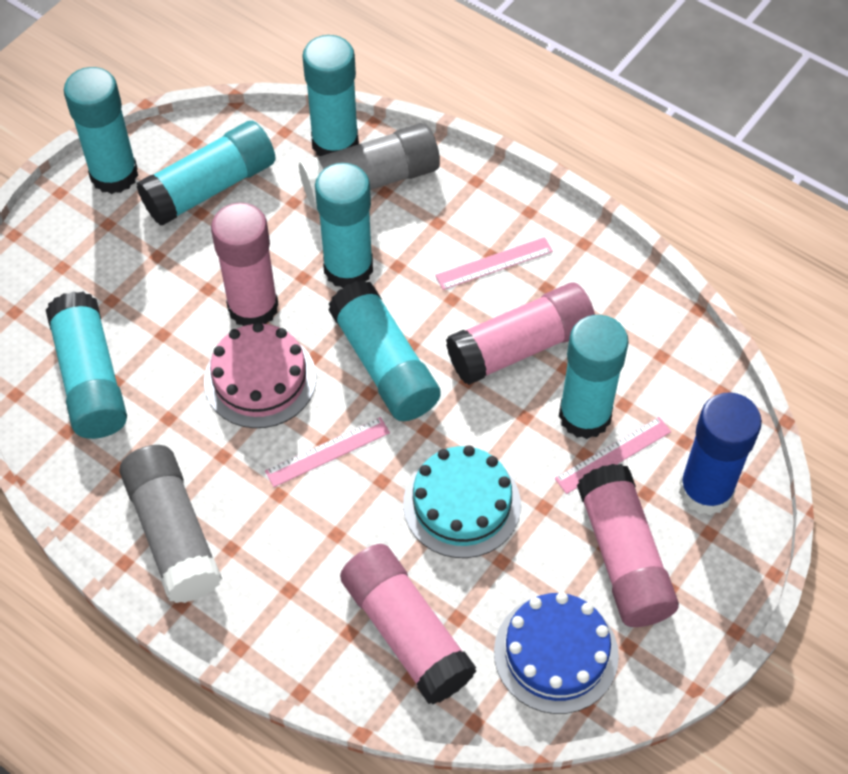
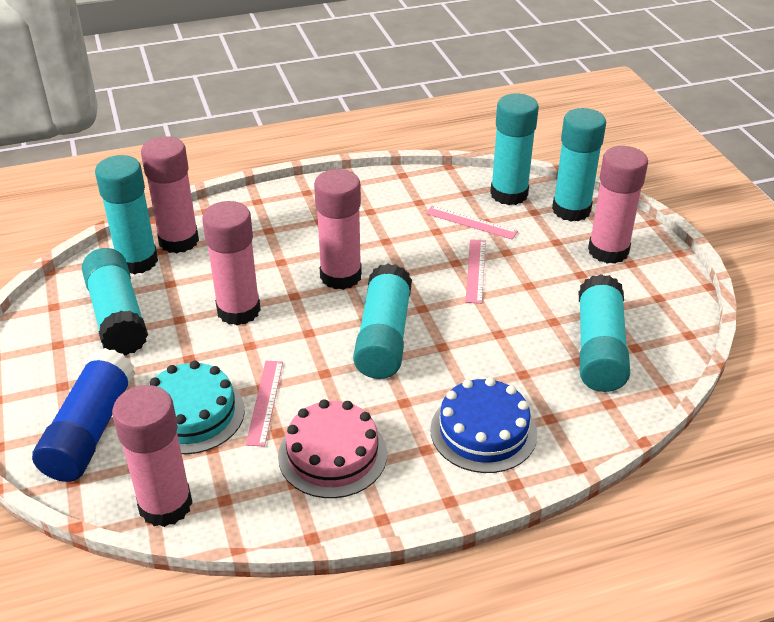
grey glue stick: [119,445,222,603] [299,123,440,208] = 2 -> none = 0
pink glue stick: [211,203,279,326] [340,544,476,704] [446,283,595,385] [577,464,679,627] = 4 -> [112,385,193,527] [141,136,199,253] [202,201,261,325] [314,169,362,290] [588,146,648,264] = 5
turquoise glue stick: [46,291,127,439] [64,67,138,194] [136,121,276,226] [302,35,359,156] [315,163,373,288] [328,280,441,421] [559,315,629,439] = 7 -> [82,248,148,356] [95,155,158,274] [353,263,412,379] [490,94,539,205] [552,108,606,221] [579,274,630,392] = 6

